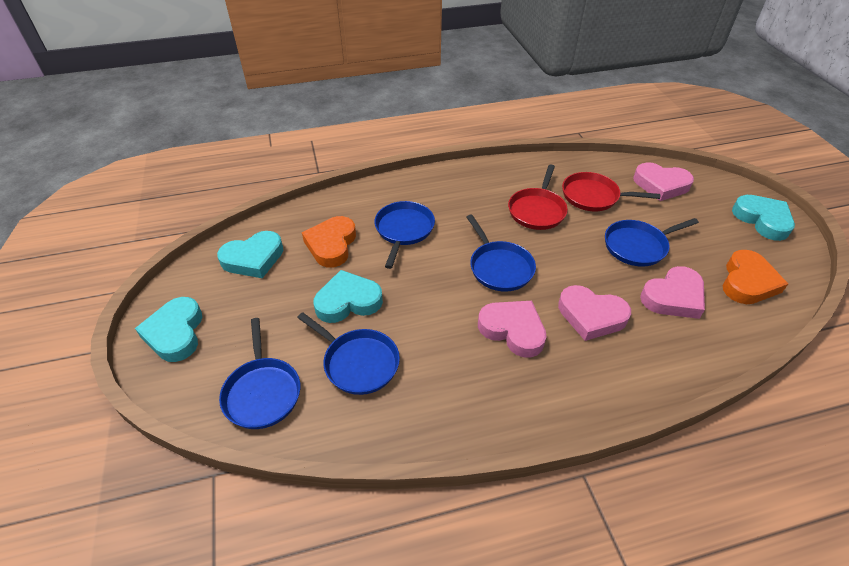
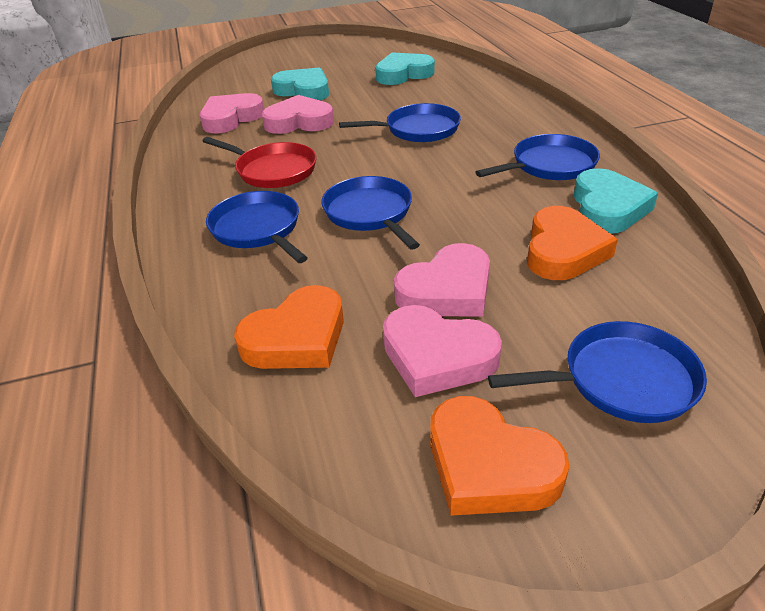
orange heart: [302,216,356,267] [722,250,788,304] = 2 -> [234,285,344,369] [430,396,569,516] [527,206,618,280] = 3
red pan: [508,164,568,230] [562,172,660,211] = 2 -> [202,137,316,188] = 1
turquoise heart: [135,297,202,362] [217,231,283,278] [313,270,383,323] [732,195,795,241] = 4 -> [271,67,329,101] [375,52,435,85] [574,168,658,234] = 3

